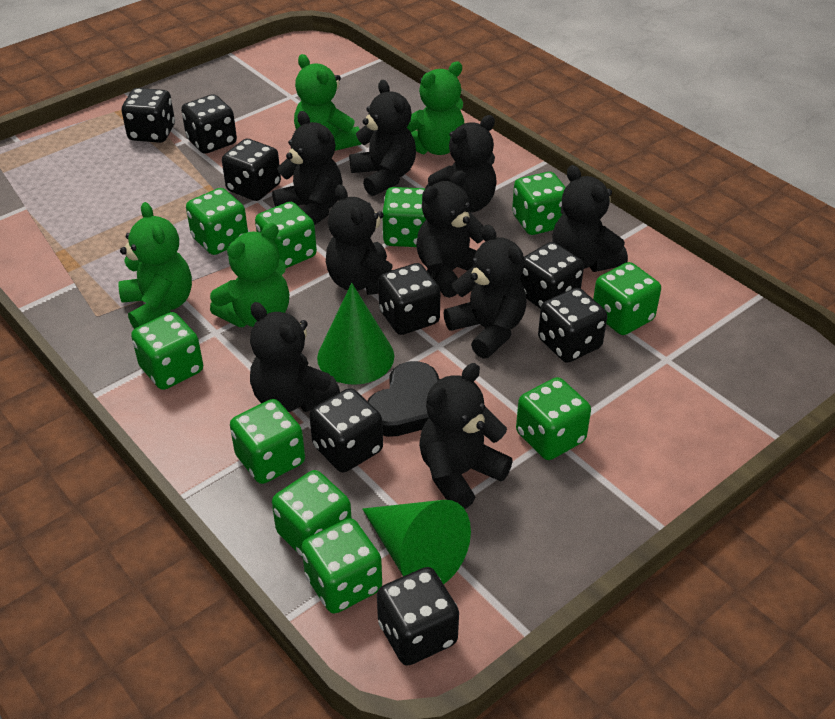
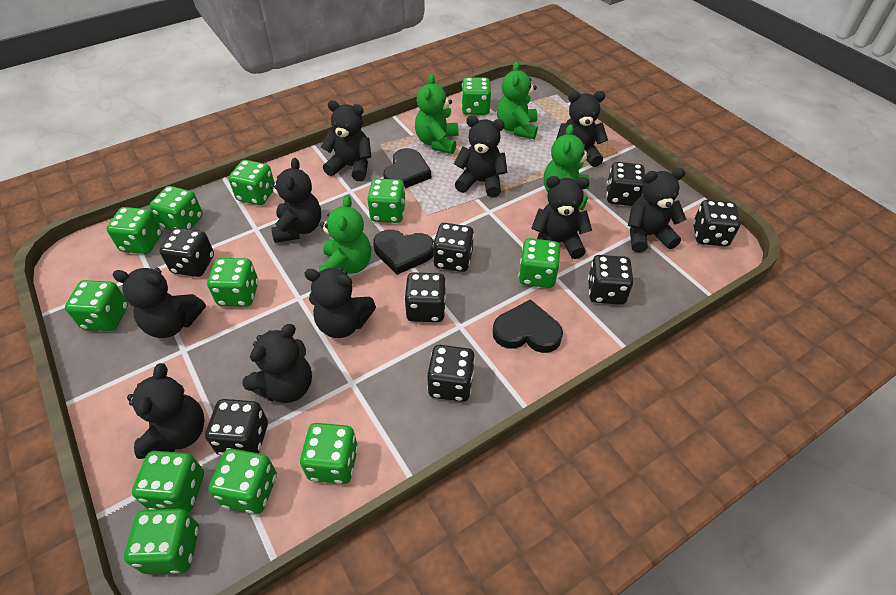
black heart: [368,361,439,437] = 1 -> [373,229,434,275] [383,148,431,188] [493,299,563,353] = 3
black teddy bear: [250,302,340,412] [272,111,343,225] [326,184,393,295] [349,80,416,196] [416,170,483,298] [419,363,513,509] [425,115,497,212] [444,225,526,359] [552,165,628,272] = 9 -> [113,268,206,338] [127,363,205,459] [242,324,312,403] [270,158,321,243] [304,268,376,338] [321,100,371,181] [454,116,507,197] [531,176,592,259] [556,91,608,167] [628,168,686,253] = 10
green cone: [317,283,394,385] [363,500,471,584] = 2 -> none = 0
green dice: [131,312,203,390] [186,188,248,255] [230,399,305,484] [255,202,317,268] [272,470,352,558] [301,518,382,614] [382,187,426,247] [512,172,566,235] [516,377,591,460] [593,262,661,335] = 10 -> [65,280,128,331] [106,207,162,254] [124,509,199,574] [132,451,204,513] [149,186,203,231] [207,258,258,307] [208,449,277,514] [229,160,275,205] [300,423,358,484] [367,178,406,223] [462,77,491,115] [519,238,560,288] = 12

